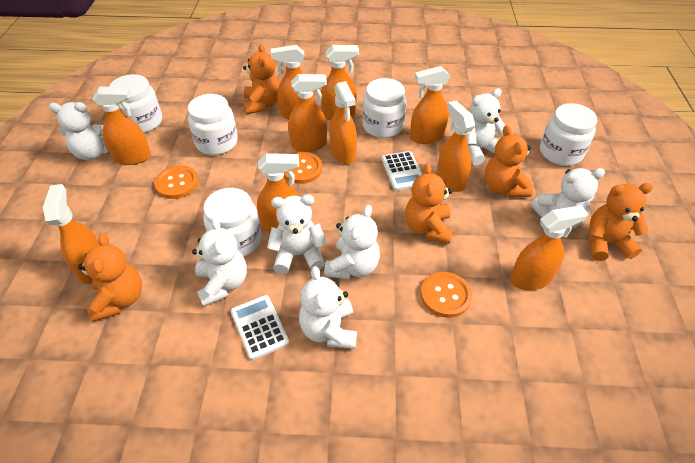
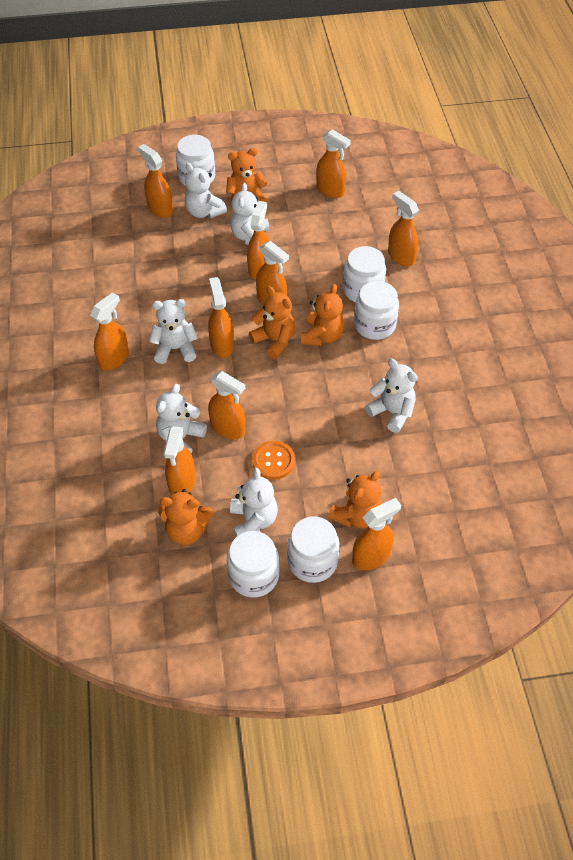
orange button: [154,165,199,199] [284,152,322,184] [421,272,472,318] = 3 -> [252,441,295,480] = 1
white calculator: [231,295,289,360] [381,151,422,191] = 2 -> none = 0
white teddy bear: [49,102,108,161] [192,217,247,307] [267,194,327,274] [299,266,357,349] [324,205,380,280] [467,88,506,165] [531,168,605,229] = 7 -> [149,299,198,364] [156,384,207,453] [185,163,227,218] [230,183,269,245] [230,468,278,537] [365,359,418,433] = 6

